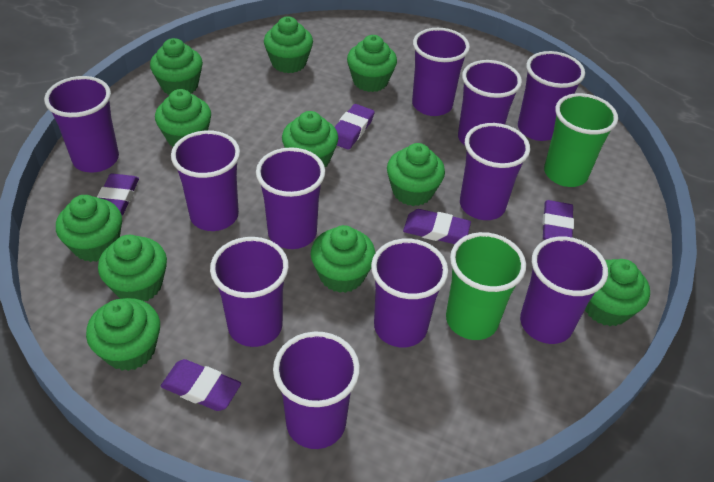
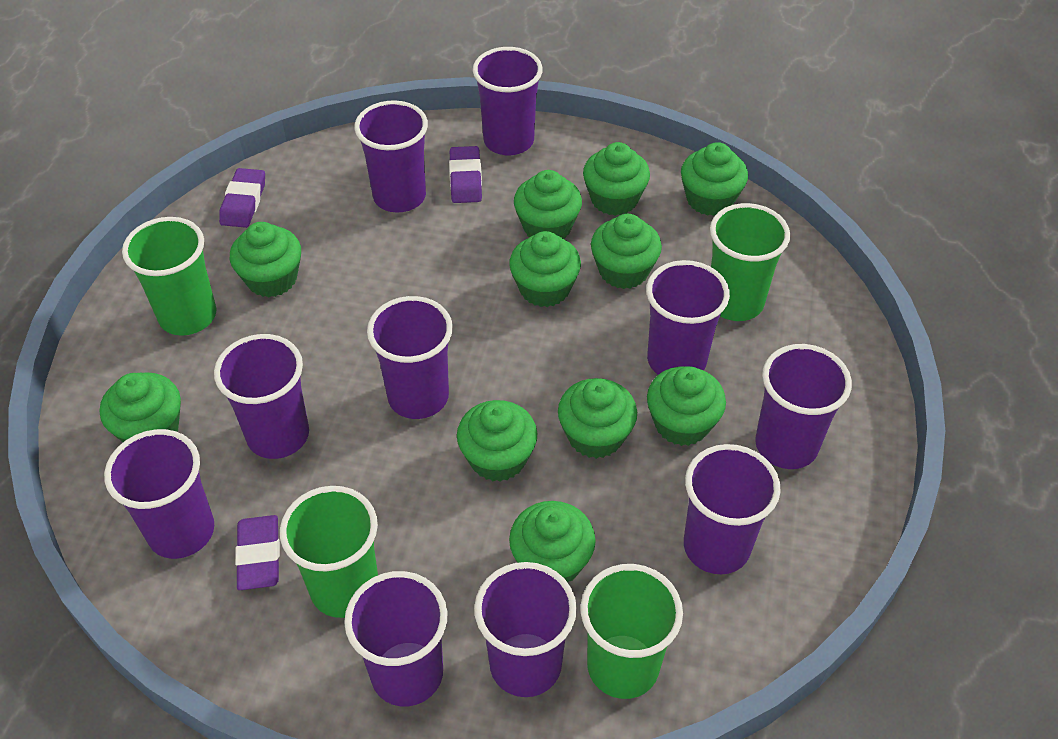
green cup: [446,232,526,340] [544,93,618,187] = 2 -> [122,217,217,336] [280,486,378,618] [581,564,683,699] [710,203,790,321] = 4
purple cup: [44,76,119,172] [171,130,240,231] [210,237,289,347] [256,147,325,249] [273,331,360,449] [371,239,448,347] [412,28,470,116] [458,60,522,145] [460,123,530,220] [518,51,585,141] [520,236,608,344] = 11 -> [104,429,214,559] [214,334,309,459] [344,571,448,706] [354,100,428,213] [367,296,453,419] [473,47,543,155] [474,562,577,697] [646,260,730,375] [684,444,781,574] [755,344,852,469] = 10
purple eraser: [97,174,139,215] [161,359,241,411] [335,104,375,150] [403,209,471,244] [543,200,574,240] = 5 -> [219,168,265,228] [235,515,280,590] [449,146,482,203] = 3

